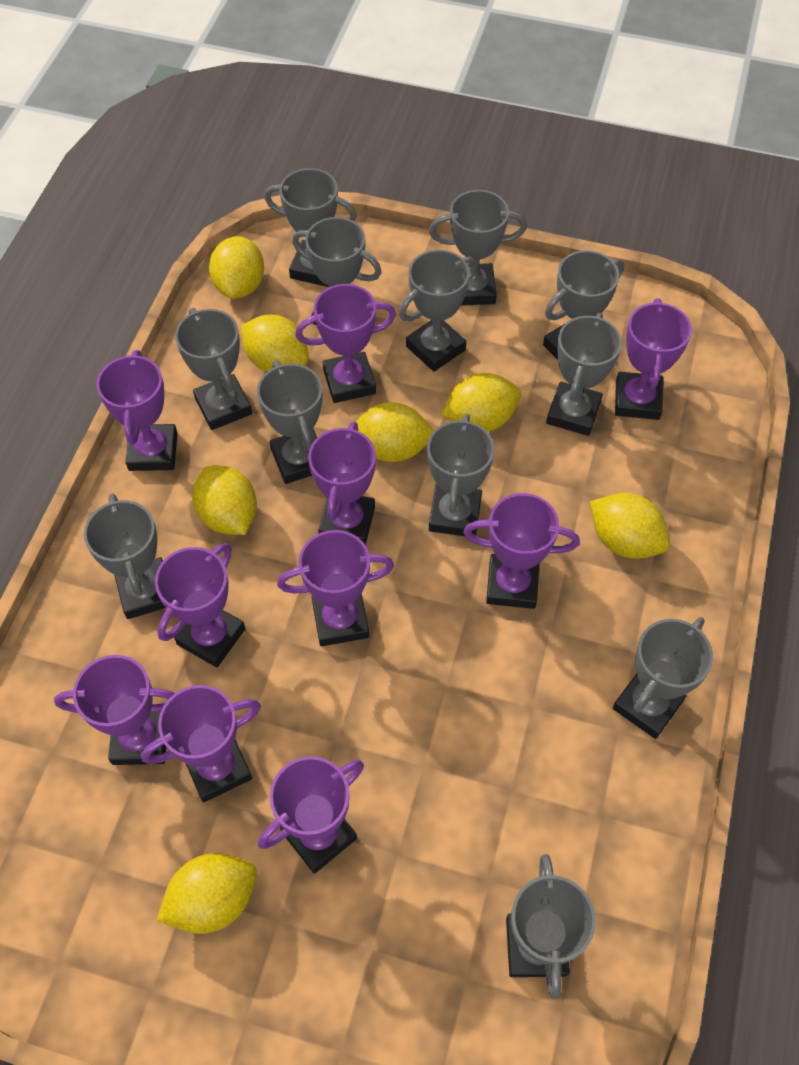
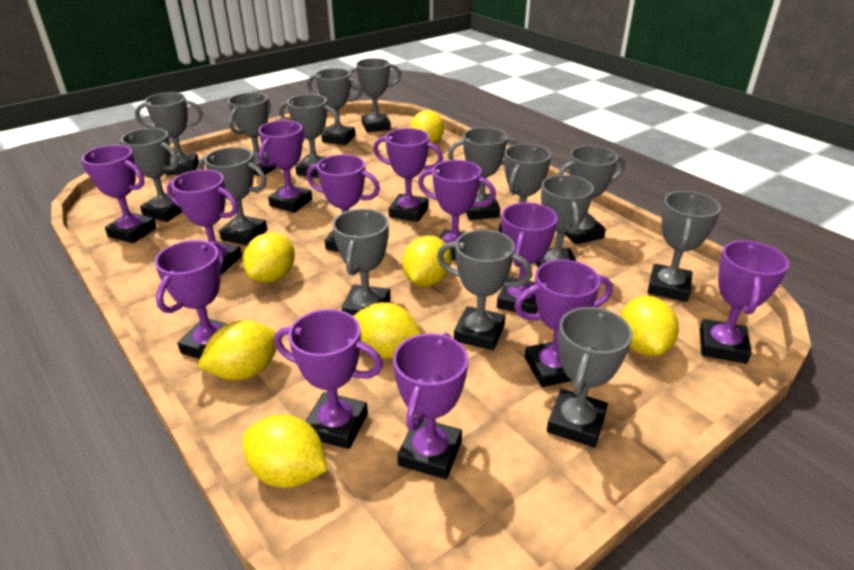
grey trophy: [84,493,166,619] [175,308,252,430] [257,361,322,484] [264,168,357,287] [292,217,382,325] [399,250,477,372] [427,414,494,536] [429,190,527,306] [506,854,596,999] [543,250,624,360] [546,313,622,436] [613,617,713,739] = 12 -> [120,128,182,222] [135,92,203,176] [199,147,267,246] [228,92,276,176] [279,94,339,178] [307,68,362,145] [332,209,390,316] [349,58,401,132] [437,230,532,350] [448,127,518,220] [499,144,551,233] [536,175,594,267] [547,307,633,448] [557,145,625,244] [648,191,721,302] = 15
purple trophy: [54,655,175,765] [97,350,178,471] [141,685,261,802] [155,543,245,667] [258,756,364,874] [277,530,394,646] [295,284,396,403] [308,422,376,545] [463,493,580,609] [615,298,692,420] = 10 -> [82,145,157,243] [154,240,227,359] [167,170,242,275] [258,120,312,213] [274,309,383,449] [307,154,380,252] [373,128,443,222] [393,332,468,479] [418,160,496,261] [497,202,558,314] [514,260,613,387] [699,241,789,364] = 12

